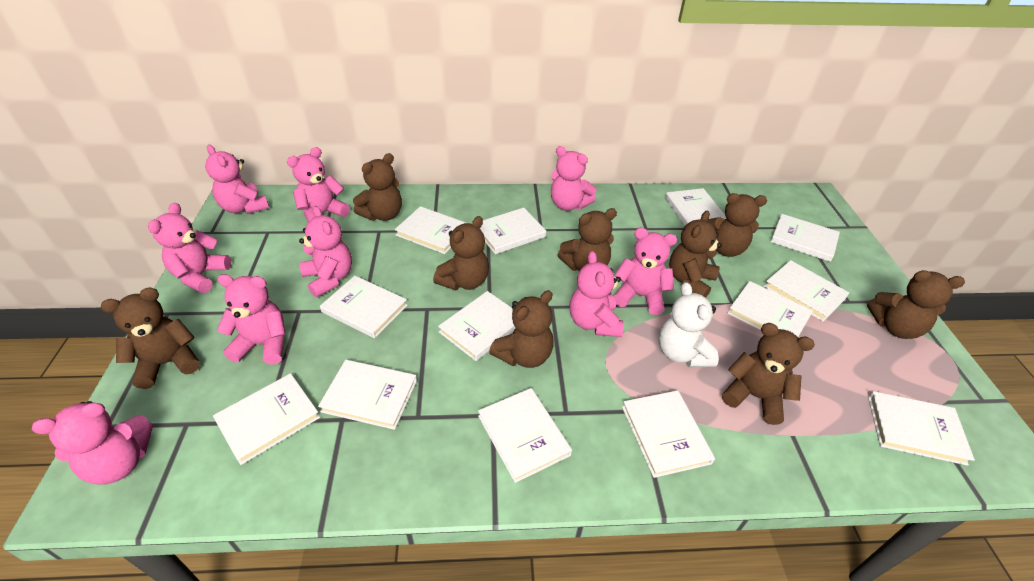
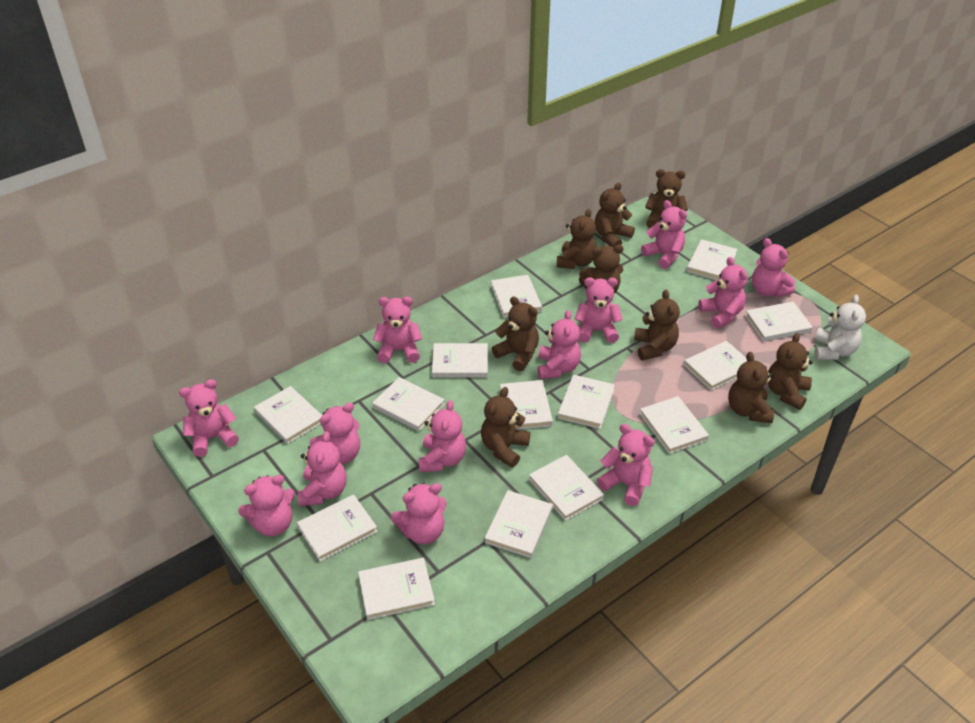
pink teddy bear: [32,401,153,485] [148,203,231,293] [205,145,269,214] [217,274,286,365] [287,147,350,222] [299,206,352,298] [551,146,597,211] [569,251,624,337] [614,228,677,315] = 9 -> [179,379,239,457] [238,475,295,536] [298,431,347,506] [310,402,360,464] [373,297,422,363] [391,483,446,544] [419,400,466,472] [538,310,581,379] [575,277,623,343] [597,424,655,506] [641,200,687,269] [698,257,748,329] [752,238,795,297] = 13
white book: [213,373,320,465] [318,360,417,430] [320,276,408,338] [395,206,466,254] [438,291,516,361] [478,388,572,483] [480,208,546,254] [622,390,715,478] [665,188,727,226] [728,281,813,337] [764,260,849,322] [770,214,840,262] [868,391,975,466] = 13 -> [254,386,322,444] [297,494,378,561] [358,558,435,620] [373,377,445,431] [432,343,488,378] [485,490,553,558] [491,275,542,318] [500,380,553,430] [529,455,604,521] [558,375,615,429] [639,396,709,454] [684,341,747,391] [686,239,737,280] [745,302,812,342] = 14

